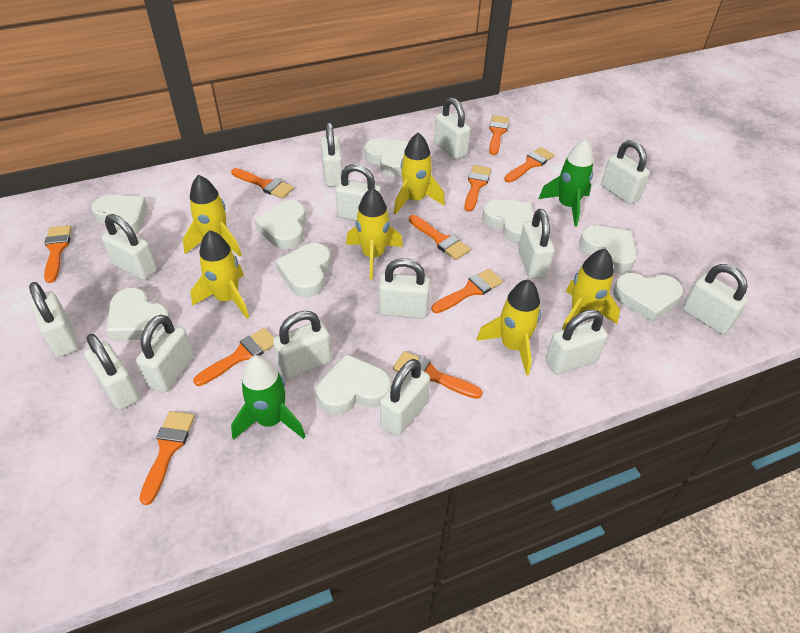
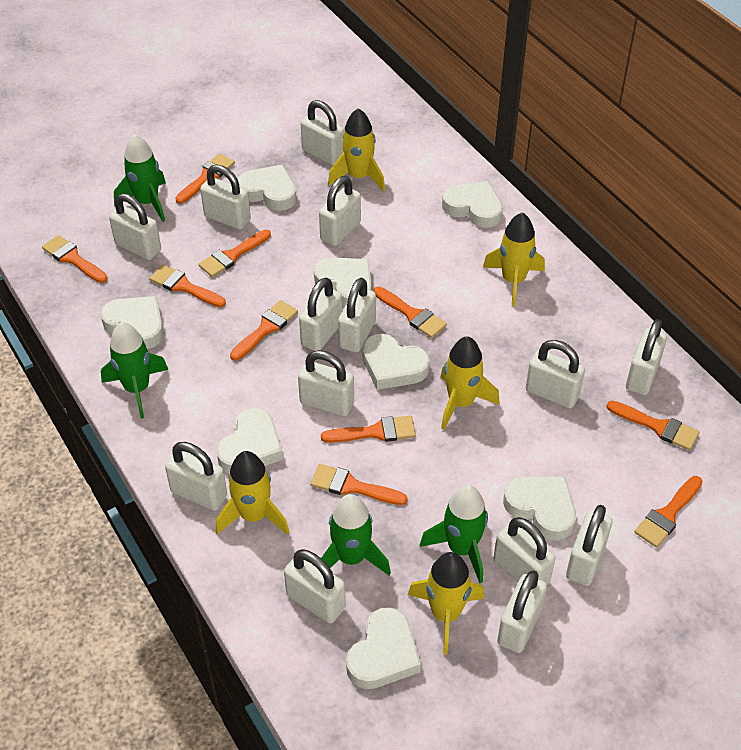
green rocket: [231,355,306,440] [538,139,594,226] = 2 -> [101,322,168,419] [114,134,166,222] [321,494,391,575] [420,485,488,583] = 4
white heart: [91,195,148,234] [107,288,171,340] [254,200,306,250] [275,243,331,297] [317,354,391,415] [365,138,409,177] [482,199,534,244] [579,225,637,273] [613,273,683,322] = 9 -> [100,296,164,349] [216,408,283,474] [238,165,297,211] [314,257,371,307] [346,607,421,689] [362,334,430,390] [442,181,503,228] [503,476,576,541] = 8
yellow rocket: [183,175,242,257] [191,230,249,319] [346,187,403,280] [394,132,445,215] [476,279,541,375] [562,249,620,330] = 6 -> [216,451,289,535] [328,108,385,191] [408,552,485,655] [440,336,500,430] [483,212,545,307] = 5

